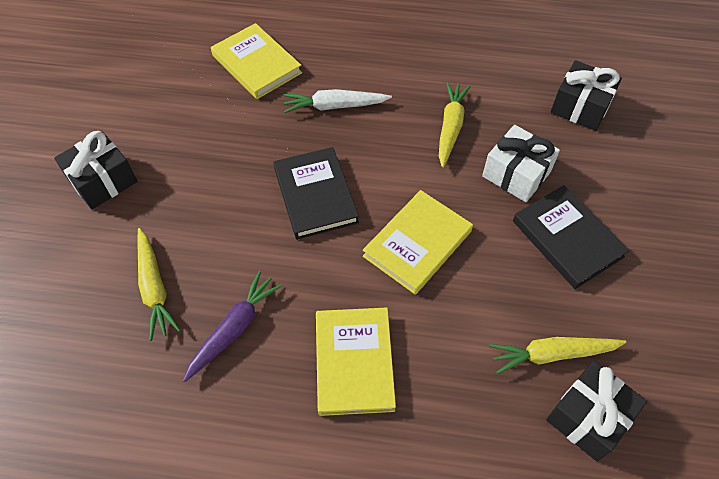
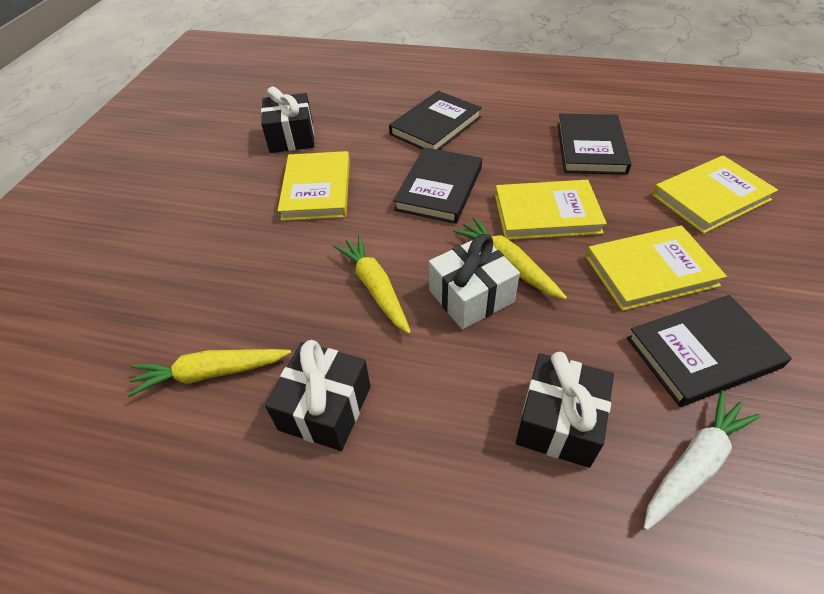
black book: [273,147,359,240] [513,185,629,289] = 2 -> [389,91,482,150] [393,147,482,224] [557,114,631,175] [627,295,792,407] = 4
purple carrot: [183,271,282,382] = 1 -> none = 0
yellow book: [211,23,302,99] [316,307,396,416] [363,190,473,295] = 3 -> [278,151,350,221] [495,180,607,240] [586,225,727,311] [652,155,778,234] = 4

